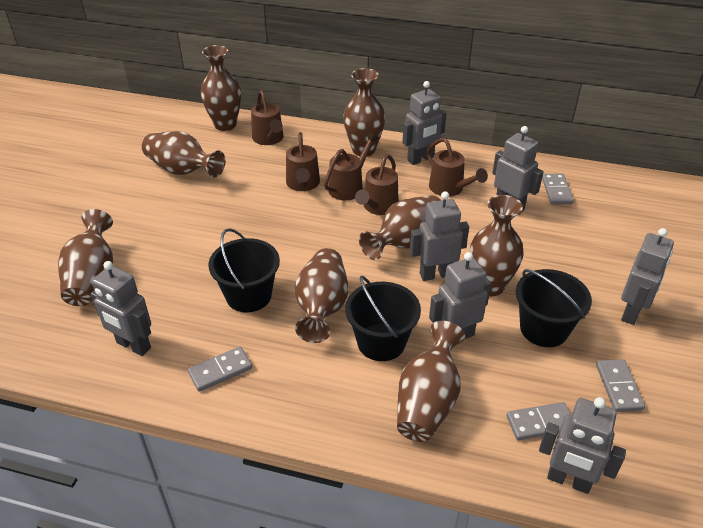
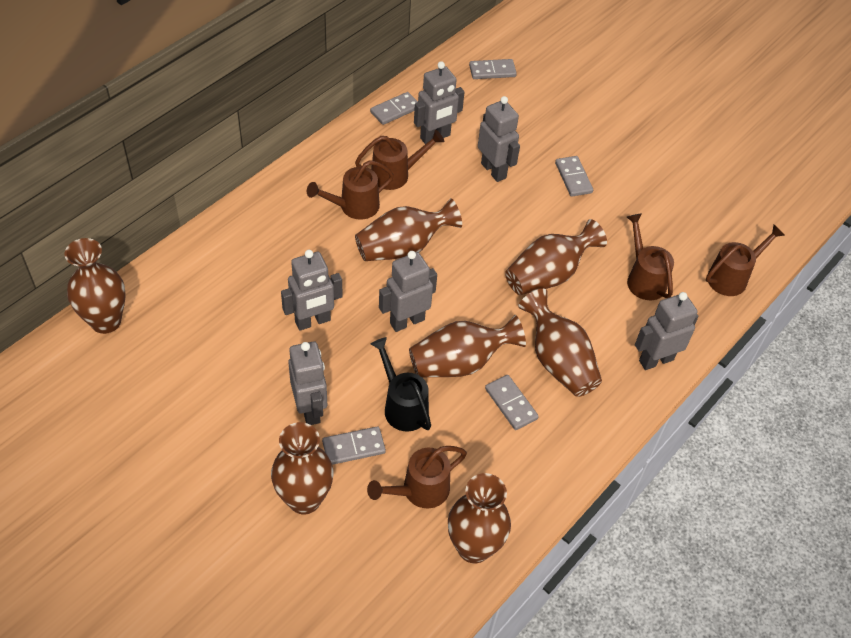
black bucket: [208,228,280,312] [345,276,421,361] [516,269,592,347] = 3 -> none = 0
black watering can: none = 0 -> [371,337,431,432] = 1
brown vase: [58,209,113,306] [142,131,225,178] [200,45,241,131] [295,248,348,343] [343,68,386,156] [359,195,441,260] [397,321,465,442] [470,195,524,296] = 8 -> [65,238,125,334] [271,422,333,515] [355,198,462,261] [409,315,526,377] [448,473,511,563] [505,219,607,295] [518,289,602,397] = 7
grey domino: [188,347,252,392] [506,402,571,440] [542,174,574,204] [596,359,645,412] = 4 -> [322,426,386,465] [370,92,418,125] [469,59,517,79] [485,375,539,430] [555,156,593,197] = 5
grey robot: [91,261,151,356] [402,81,447,165] [410,191,469,281] [429,252,491,339] [492,126,544,215] [539,397,626,494] [621,228,674,325] = 7 -> [281,250,343,331] [288,341,327,425] [379,251,437,332] [414,61,464,144] [478,96,520,182] [635,292,698,370] = 6

